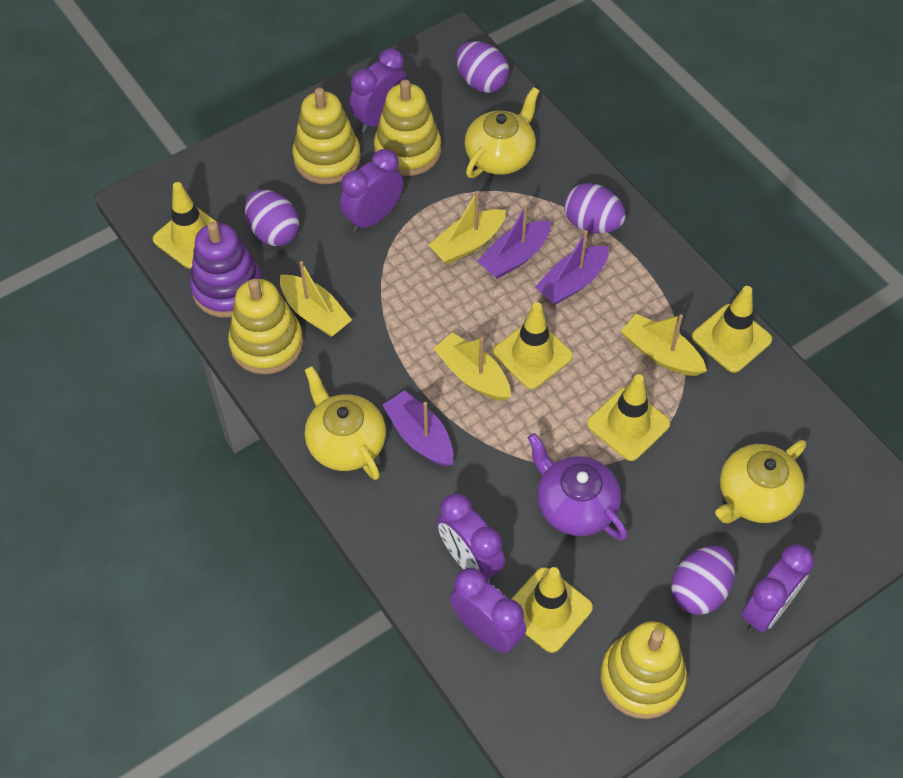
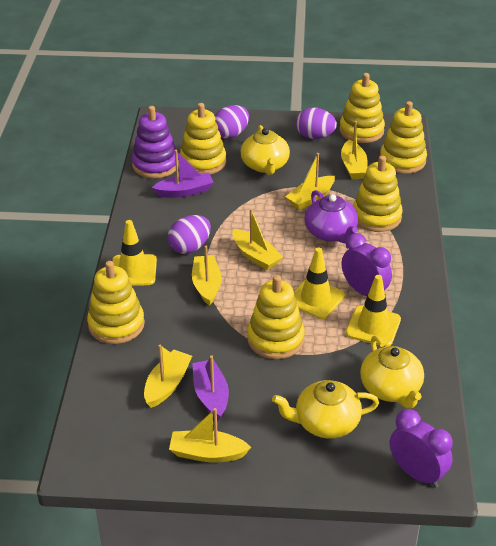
purple boat: [383,390,453,467] [478,204,551,279] [535,230,609,305] = 3 -> [152,150,214,198] [192,355,229,420] = 2
purple clock: [340,149,403,232] [349,49,408,132] [437,493,505,583] [450,568,526,653] [742,544,814,633] = 5 -> [341,233,392,296] [390,409,453,488] = 2
purple egg: [245,190,299,246] [456,41,509,93] [564,183,626,233] [671,545,735,615] = 4 -> [168,215,211,254] [215,105,249,139] [296,107,337,139] = 3
yellow boat: [280,261,352,337] [429,191,506,264] [433,333,511,401] [621,314,707,376] = 4 -> [144,345,192,408] [169,408,251,463] [192,246,222,306] [232,208,283,270] [285,153,335,210] [341,121,368,179] = 6
yellow stacking toy: [228,279,303,375] [293,88,361,184] [374,79,441,176] [600,621,687,719] = 4 -> [87,261,145,344] [180,103,226,174] [247,275,305,359] [339,73,385,143] [353,156,403,232] [380,101,427,174] = 6
yellow traffic cone: [153,182,218,269] [492,302,573,389] [512,567,593,653] [587,374,670,461] [692,286,772,373] = 5 -> [112,220,157,286] [294,247,345,319] [346,275,401,347] = 3

